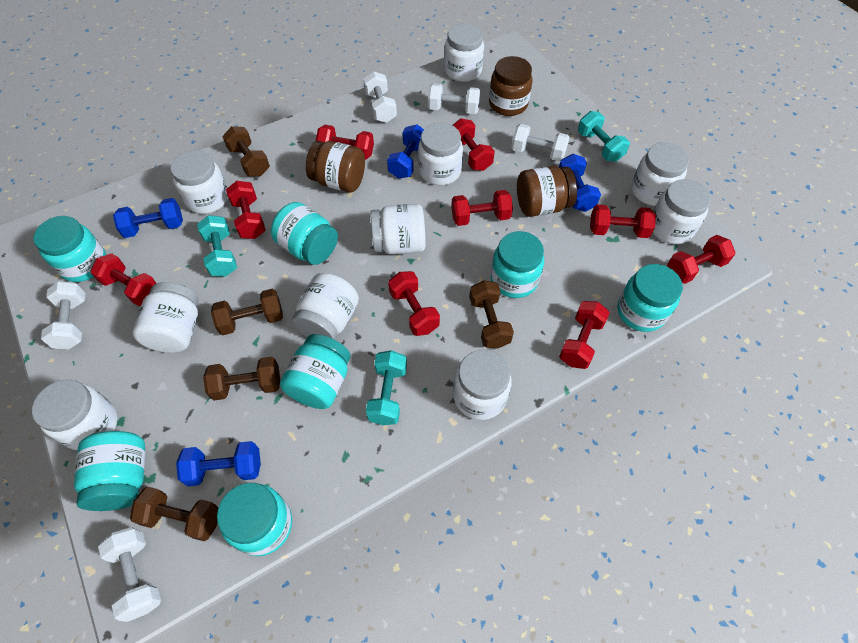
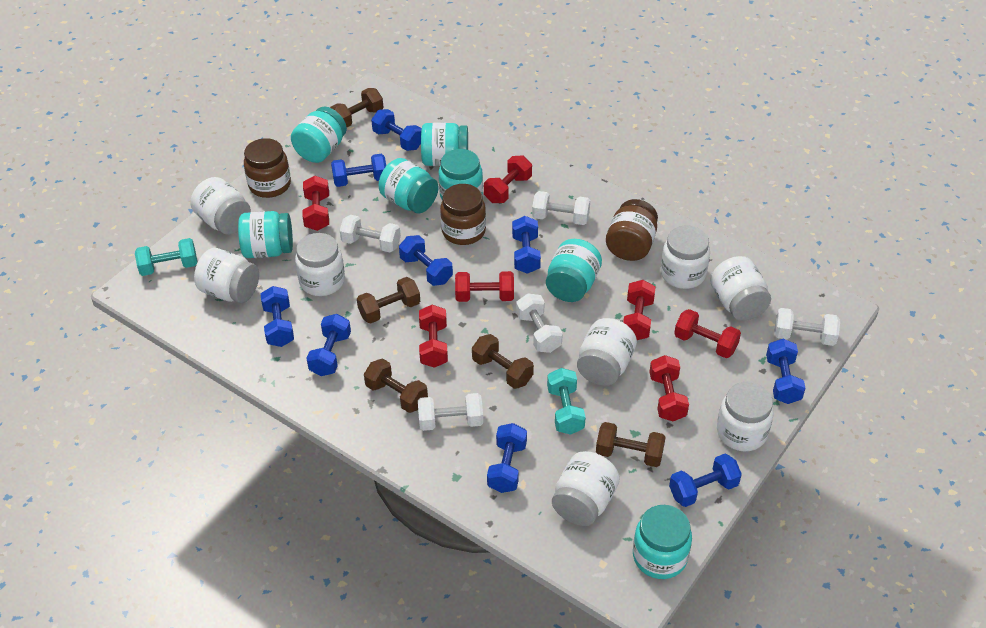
blue dumbbell: [113,198,183,238] [176,441,261,486] [387,125,424,179] [559,154,601,212] = 4 -> [261,286,294,347] [306,314,351,376] [331,154,386,187] [371,109,422,151] [399,235,453,286] [487,423,527,493] [512,216,541,274] [669,454,742,507] [766,339,805,404] = 9
red dumbbell: [90,253,157,306] [226,181,266,239] [316,125,374,160] [388,271,440,336] [451,190,513,226] [452,118,495,171] [559,301,610,369] [590,205,656,238] [667,235,735,284] = 9 -> [302,176,329,231] [419,305,448,368] [455,271,514,302] [484,155,532,203] [623,280,656,340] [649,355,689,421] [674,309,741,358] = 7
turquoise dumbbell: [197,215,237,277] [366,350,407,425] [578,111,630,162] = 3 -> [135,238,197,276] [547,368,586,435] = 2
white jar: [32,379,118,450] [133,282,198,353] [170,150,228,214] [292,273,359,340] [371,204,426,254] [418,123,463,185] [444,23,484,82] [453,350,512,420] [631,142,689,206] [653,179,711,244] = 10 -> [190,177,251,235] [194,248,259,303] [295,233,345,296] [552,451,620,526] [577,318,637,386] [661,226,710,289] [710,256,771,321] [717,382,774,452] = 8

